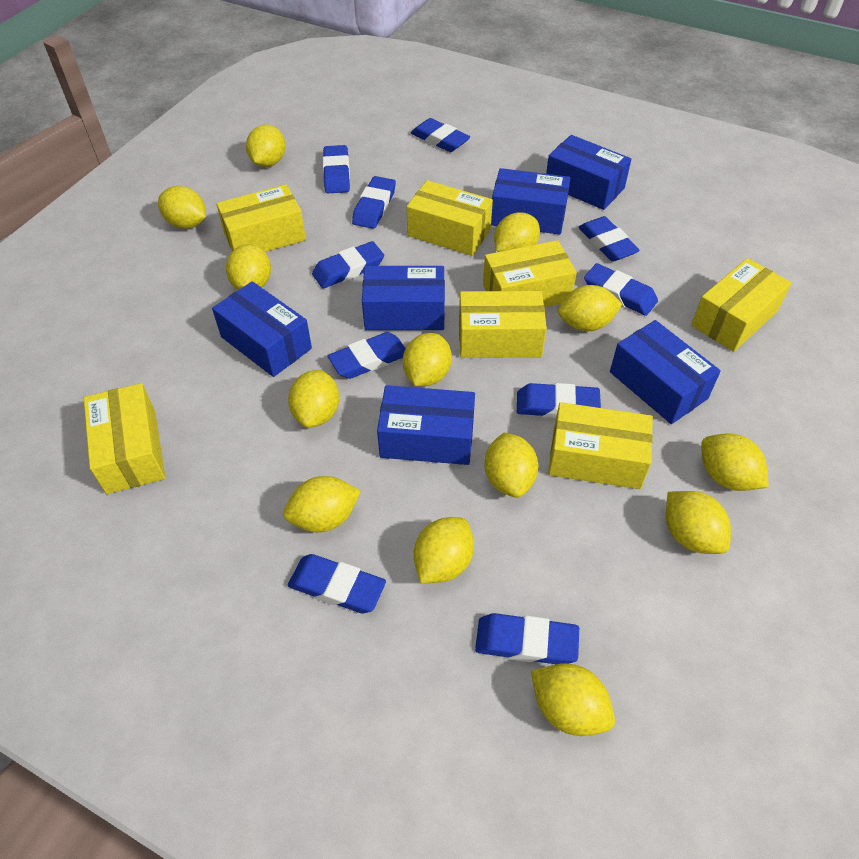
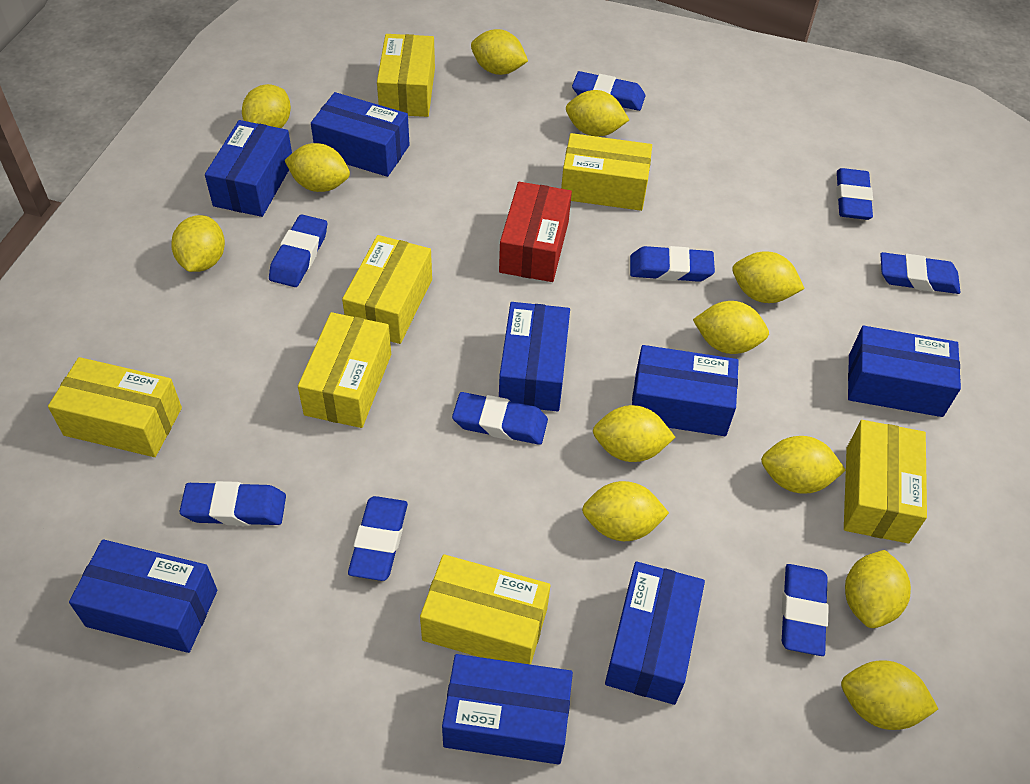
blue box: [212,281,312,377] [362,266,445,330] [377,385,475,465] [491,168,570,235] [546,135,631,210] [610,320,721,424] = 6 -> [69,539,217,653] [205,120,292,217] [311,92,410,177] [442,654,573,765] [499,302,570,411] [605,562,705,705] [632,345,739,436] [848,326,961,417] = 8
blue eraser: [288,554,386,613] [312,241,384,288] [323,145,350,193] [328,332,406,379] [352,176,396,229] [411,118,470,152] [475,613,579,664] [517,383,601,418] [578,216,640,262] [584,263,658,316] = 10 -> [179,481,286,526] [269,215,327,287] [348,496,408,581] [452,392,548,445] [572,71,646,111] [630,246,715,282] [782,564,829,656] [836,168,873,220] [880,252,960,294] = 9
red box: none = 0 -> [499,182,572,282] = 1
yellow lemon: [158,186,206,229] [226,244,271,290] [246,125,285,167] [283,476,361,532] [288,370,339,428] [403,333,452,386] [414,517,474,584] [484,432,538,498] [494,212,540,252] [531,663,615,736] [558,285,622,331] [666,491,731,554] [701,433,769,491] = 13 -> [171,215,225,272] [242,84,291,128] [285,143,350,192] [471,29,528,75] [566,90,629,137] [582,481,669,541] [593,405,675,462] [693,301,769,354] [732,251,805,303] [761,436,846,494] [841,660,938,730] [845,550,911,628] = 12

